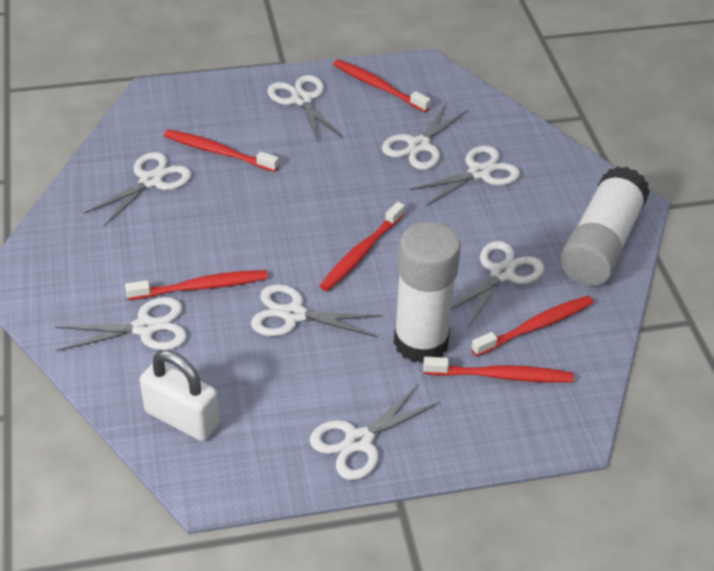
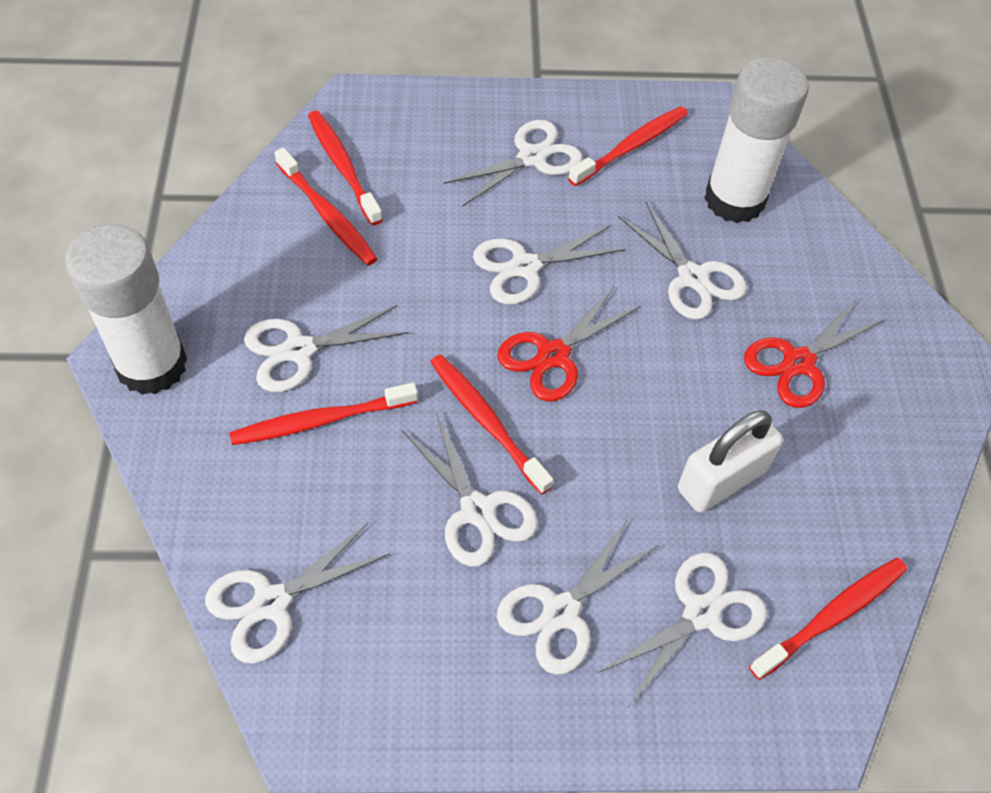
red scissors: none = 0 -> [497,286,641,401] [744,298,885,408] = 2

